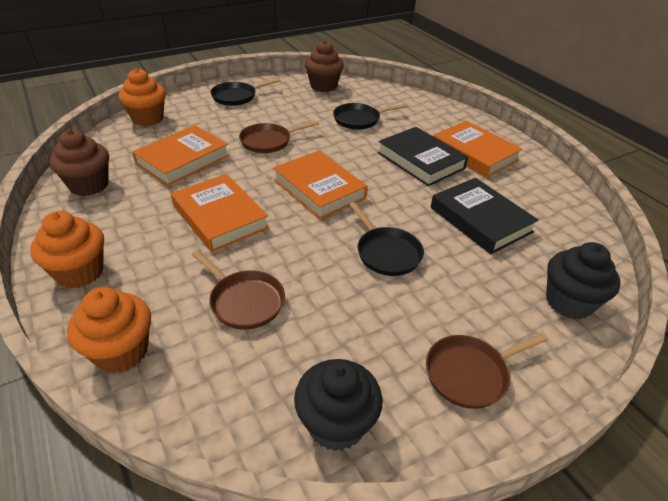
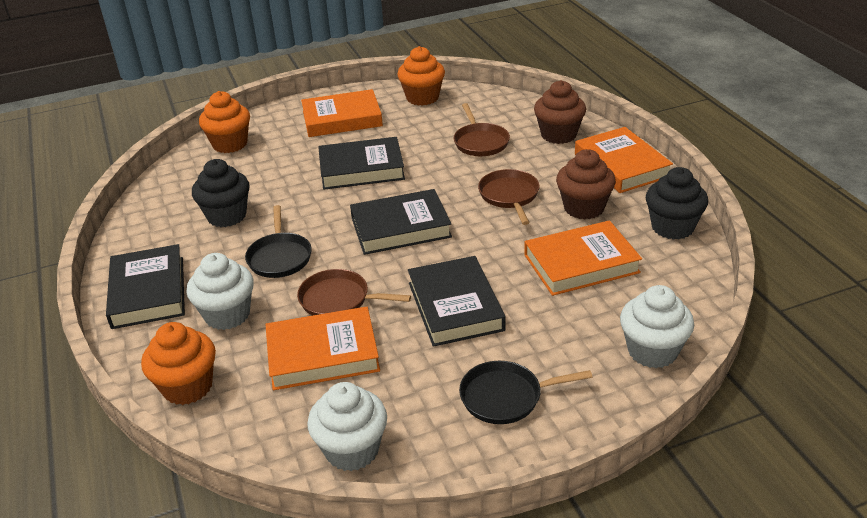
black book: [377,127,468,186] [430,178,539,254] = 2 -> [106,244,185,329] [318,137,405,190] [350,189,452,255] [408,256,506,347] = 4
black pan: [210,78,281,106] [333,103,407,130] [349,202,424,276] = 3 -> [245,205,312,278] [459,361,592,424] = 2
white cupcake: none = 0 -> [187,253,254,330] [307,382,387,471] [620,285,694,368] = 3

